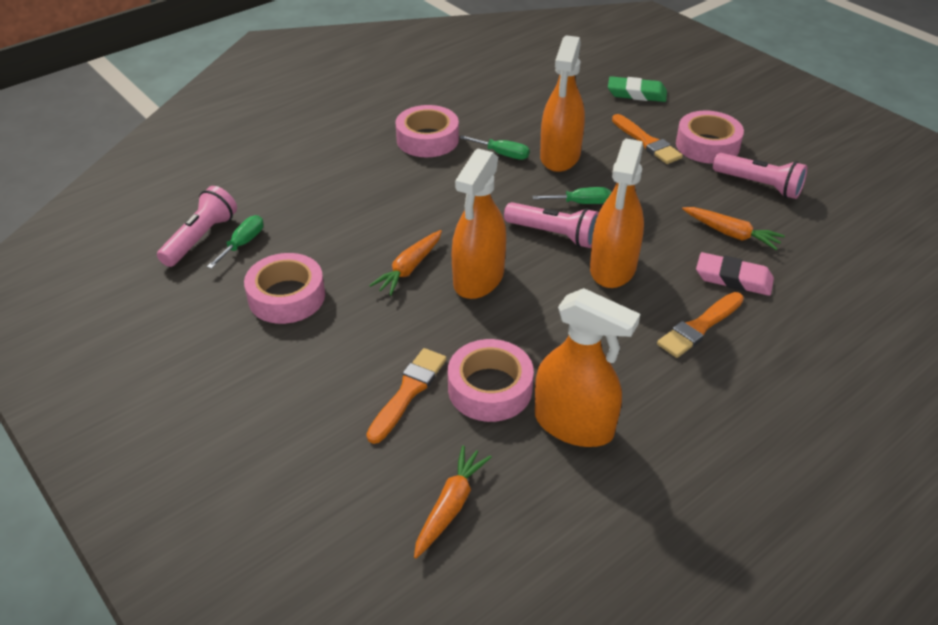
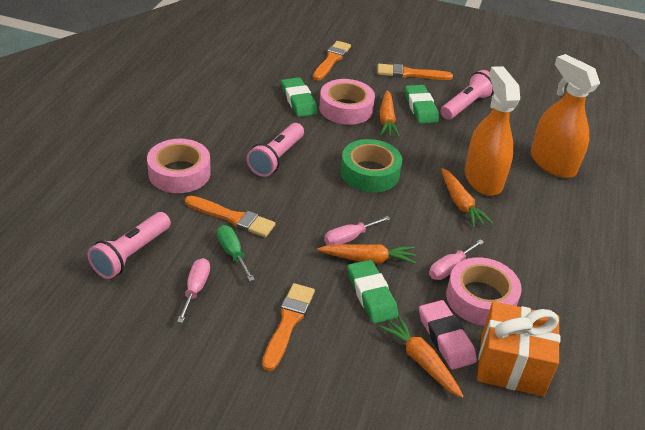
green eraser: [608,76,667,102] = 1 -> [281,77,318,117] [347,260,398,324] [405,85,439,124] = 3
green screwdriver: [207,215,263,269] [460,135,530,160] [532,187,611,204] = 3 -> [217,225,255,281] = 1
green tape: none = 0 -> [340,139,402,192] = 1
orange brush: [366,348,447,444] [612,114,683,164] [657,292,744,358] = 3 -> [185,196,276,237] [262,283,315,371] [313,41,351,81] [377,64,453,80] = 4
orange carrot: [369,230,442,296] [414,445,492,559] [682,207,785,250] = 3 -> [317,244,417,264] [379,316,464,398] [380,90,400,137] [441,168,493,228] = 4
orange gift: none = 0 -> [477,301,560,396] = 1
orange spray bottle: [452,149,506,299] [535,288,640,447] [540,35,585,172] [590,139,644,288] = 4 -> [465,66,520,196] [531,54,600,178] = 2
pink screwdriver: none = 0 -> [177,258,210,323] [324,216,391,245] [429,239,484,280] = 3
pink tape: [244,253,325,324] [396,105,459,157] [448,339,534,422] [676,110,744,164] = 4 -> [147,139,211,193] [319,79,375,125] [446,257,522,326] = 3

